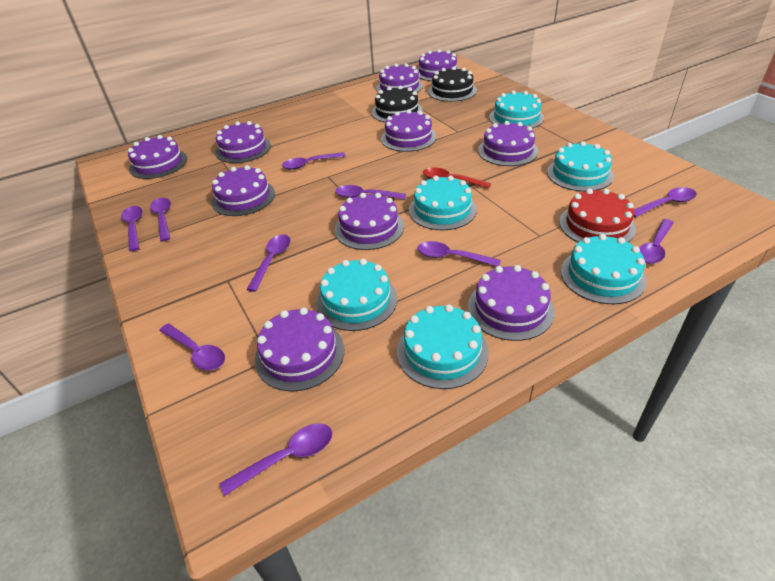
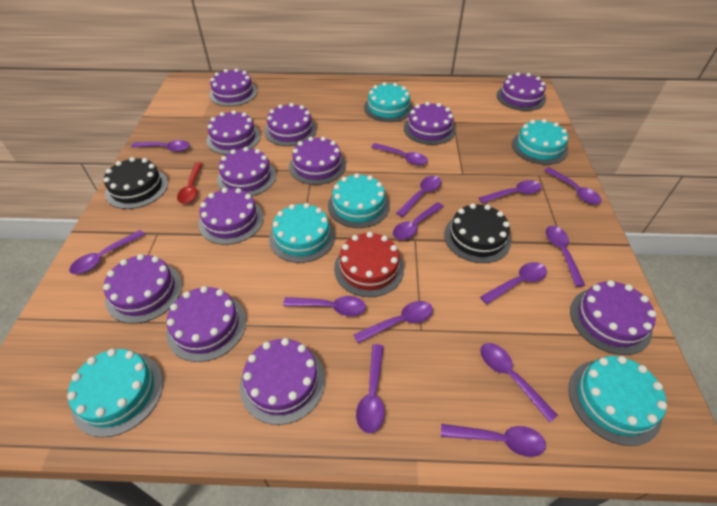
purple cake: [128,135,187,179] [211,165,275,216] [215,121,271,163] [255,308,344,391] [335,193,404,250] [376,63,423,93] [381,110,436,152] [417,49,459,81] [468,265,555,341] [478,121,538,166] = 10 -> [103,254,182,324] [166,286,246,362] [198,188,264,245] [207,110,261,155] [209,68,257,106] [217,147,276,196] [240,338,325,425] [264,103,317,146] [289,137,346,185] [404,102,456,145] [497,72,546,111] [570,280,656,355] = 12
purple spoon: [121,206,143,252] [150,198,171,242] [159,323,225,370] [220,423,332,496] [246,234,290,292] [282,152,346,170] [335,185,406,200] [417,241,501,267] [634,187,697,217] [639,219,674,264] = 10 -> [69,230,145,274] [131,140,190,152] [283,296,366,316] [353,301,433,343] [356,344,385,433] [371,143,428,165] [393,202,444,240] [397,176,442,217] [441,424,546,457] [479,180,542,203] [480,262,547,304] [480,343,558,423] [544,167,602,204] [546,226,585,287] = 14

